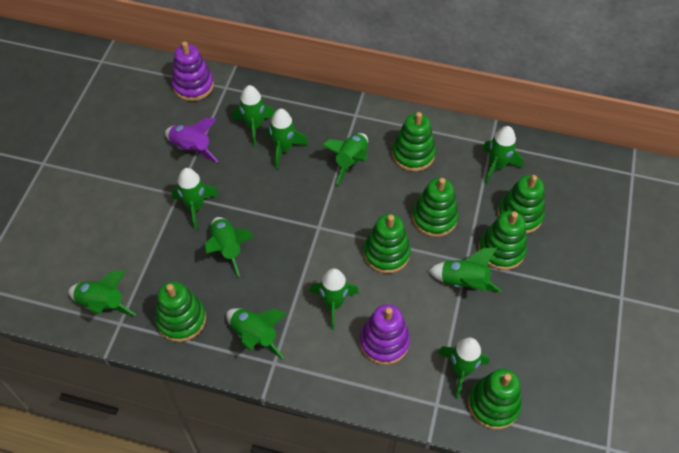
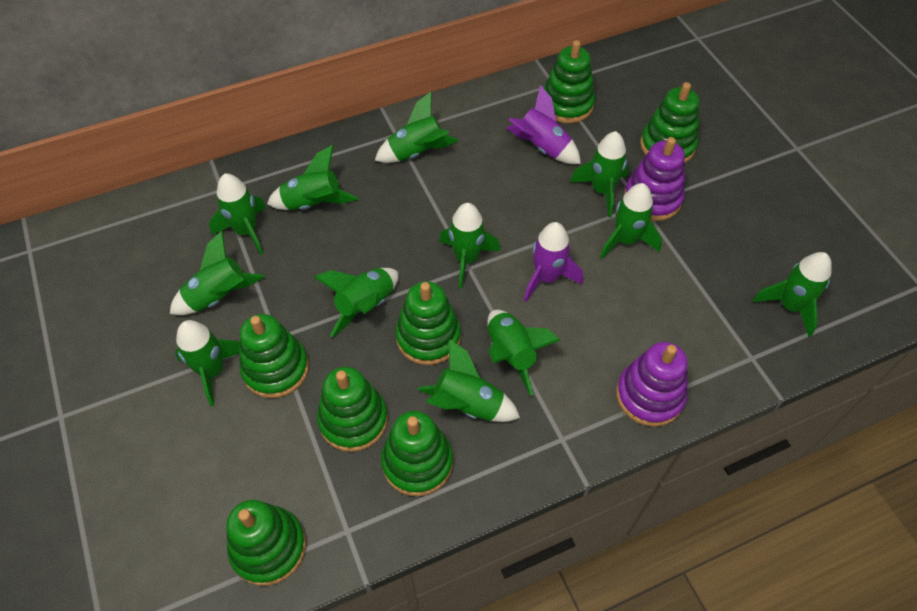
green rocket: [68,270,136,316] [172,168,218,230] [204,217,254,277] [226,308,287,359] [232,85,275,146] [266,109,308,169] [309,268,359,330] [322,133,368,185] [428,247,501,292] [438,338,489,399] [482,126,523,184] = 11 -> [170,231,265,315] [175,320,240,407] [209,174,266,255] [267,145,358,210] [314,268,399,337] [375,92,458,163] [418,339,520,422] [439,203,500,289] [488,310,561,396] [570,131,628,217] [600,183,662,259] [753,252,832,337] = 12
purple rocket: [165,118,218,162] = 1 -> [506,85,581,164] [524,222,583,302] = 2

